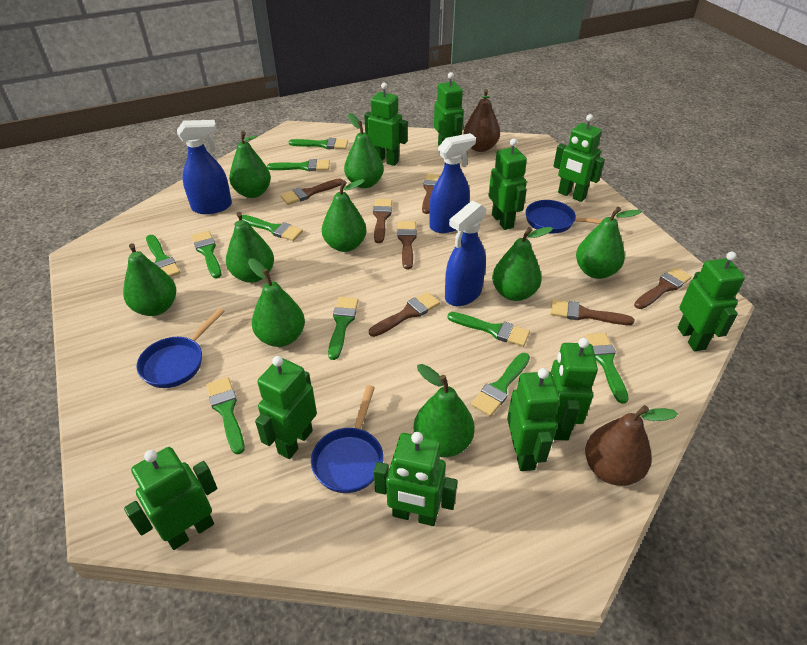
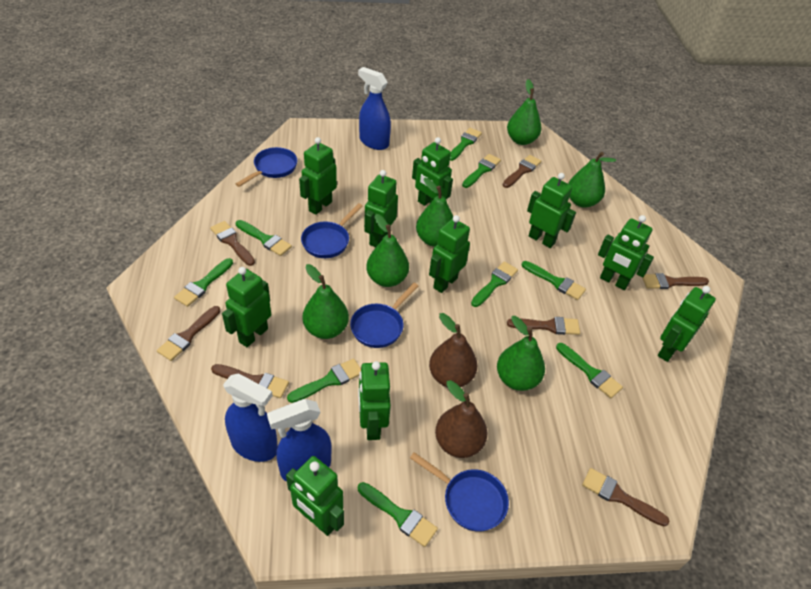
blue pan: [137,308,225,388] [311,385,384,493] [526,200,602,233] = 3 -> [236,147,298,187] [301,203,363,258] [350,283,418,348] [410,452,509,532] = 4
green brush: [146,235,180,277] [192,231,222,278] [206,377,245,455] [242,215,303,241] [267,159,330,171] [289,138,348,149] [328,297,359,360] [447,312,530,347] [471,353,530,417] [585,333,628,404] = 10 -> [174,258,233,307] [236,220,292,256] [287,358,361,403] [358,482,438,547] [450,128,482,161] [462,154,501,188] [471,261,518,307] [522,261,586,300] [556,343,623,398] = 9
green pear: [123,243,176,316] [226,212,274,283] [229,131,271,198] [248,258,305,347] [322,179,367,252] [344,113,384,188] [414,364,475,457] [492,227,553,301] [576,207,642,279] = 9 -> [302,264,349,339] [366,214,409,287] [416,178,453,247] [497,316,545,391] [507,79,542,145] [568,152,616,208] = 6

